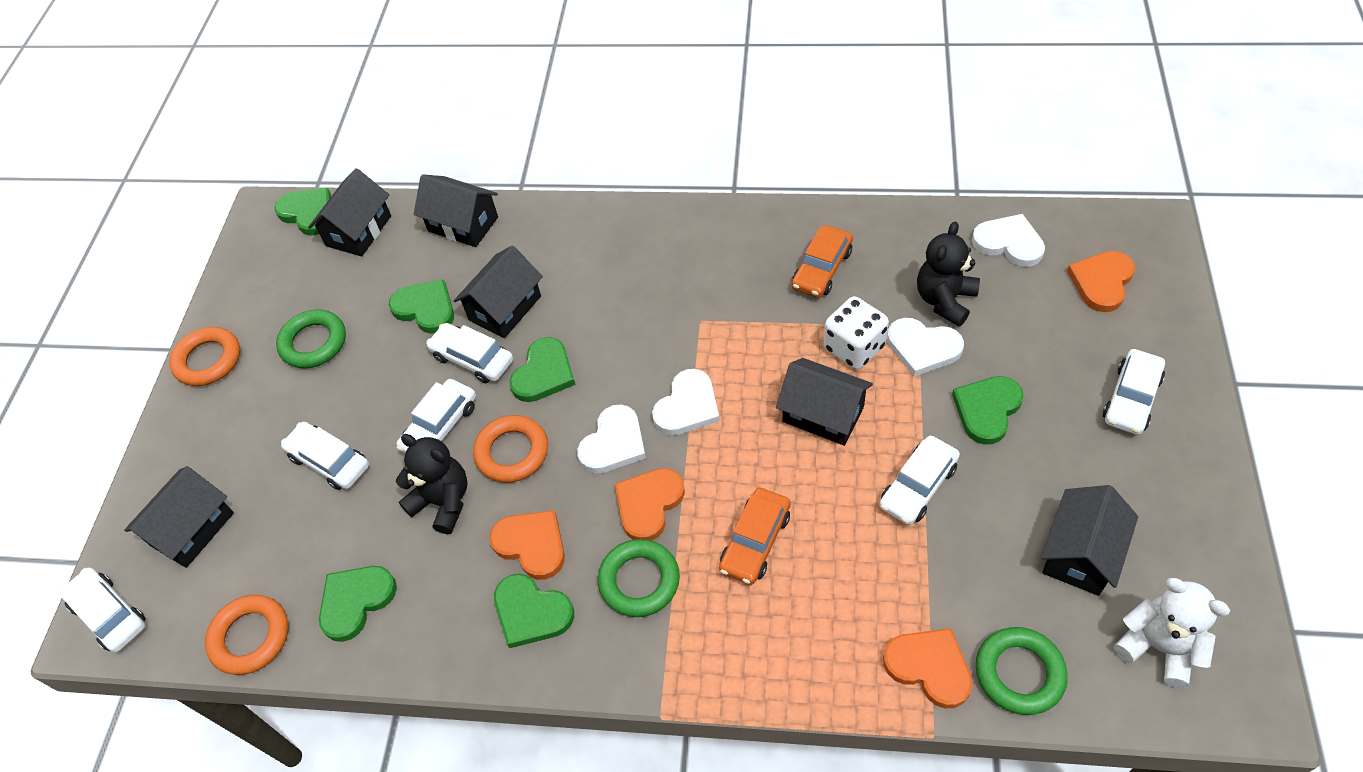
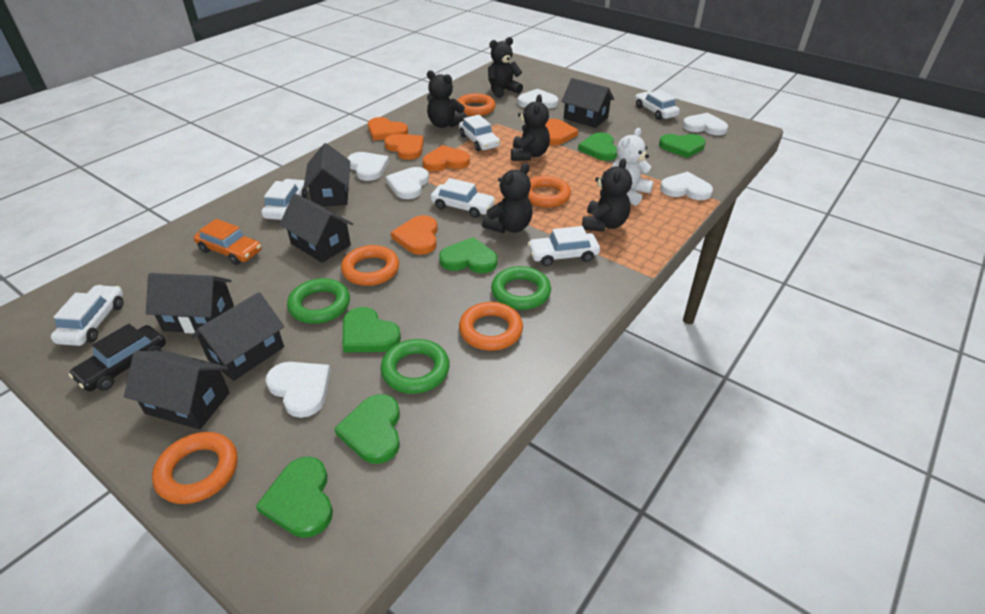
black car: none = 0 -> [68,324,166,391] = 1
black teddy bear: [396,434,468,534] [917,222,980,326] = 2 -> [427,70,466,128] [482,163,533,233] [488,37,523,98] [511,95,550,161] [582,158,632,231] = 5
orange car: [719,488,791,585] [792,225,853,298] = 2 -> [194,219,262,265] = 1
orange heart: [489,510,565,580] [615,468,685,541] [883,628,973,708] [1067,251,1135,312] = 4 -> [368,117,408,141] [385,134,424,160] [391,215,438,255] [423,145,470,171] [545,119,578,145] = 5
orange ring: [169,327,240,386] [205,595,288,675] [473,415,548,483] = 3 -> [152,432,238,504] [341,245,399,286] [457,93,496,116] [459,302,523,351] [528,176,571,207] = 5
white dice: [824,296,889,370] = 1 -> none = 0
white heart: [577,404,646,473] [652,369,720,435] [887,318,964,377] [972,214,1045,267] = 4 -> [265,362,331,418] [347,152,389,181] [386,167,429,199] [518,89,558,109] [660,172,713,200] [683,113,728,135] = 6

